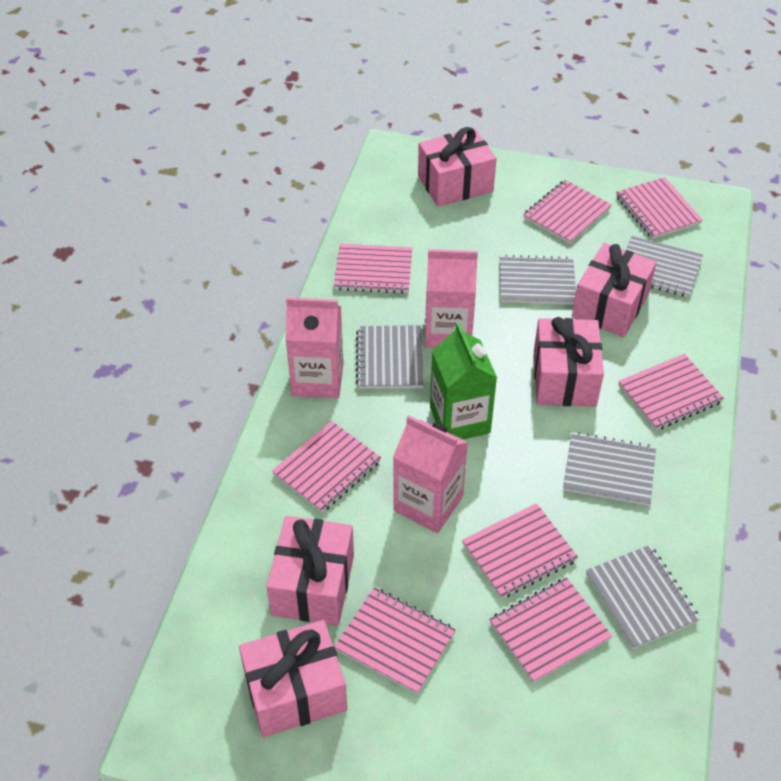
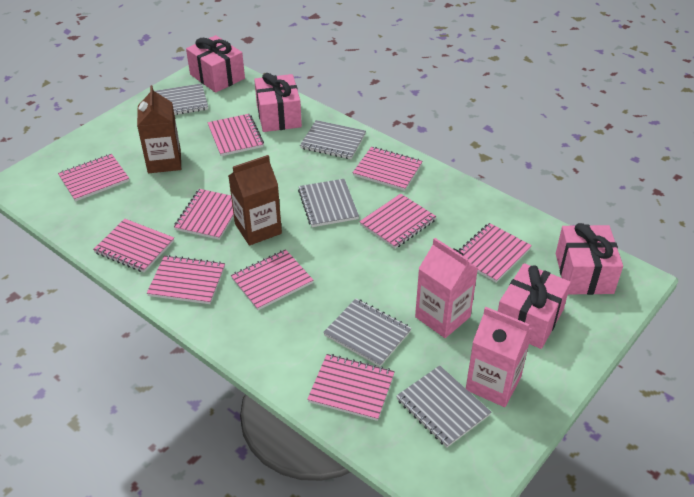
brown carton: none = 0 -> [137,85,181,173] [228,155,282,246] = 2
green carton: [430,323,497,440] = 1 -> none = 0
pink carton: [286,297,344,398] [393,415,468,533] [425,249,478,348] = 3 -> [415,238,478,338] [466,307,533,407] = 2
pink gift: [239,620,347,737] [266,516,354,626] [418,127,496,207] [534,317,604,407] [572,243,657,337] = 5 -> [186,35,245,93] [254,73,302,132] [498,263,571,349] [556,223,623,295] = 4
pink notebook: [272,421,381,513] [334,244,412,294] [334,587,456,694] [462,503,578,599] [490,577,612,683] [523,180,612,244] [616,177,703,239] [618,354,724,430] = 8 -> [58,154,129,202] [93,219,174,273] [147,255,225,304] [174,189,234,240] [208,114,264,156] [231,249,313,310] [307,354,395,421] [353,147,423,191] [359,194,437,249] [459,223,532,283] = 10

